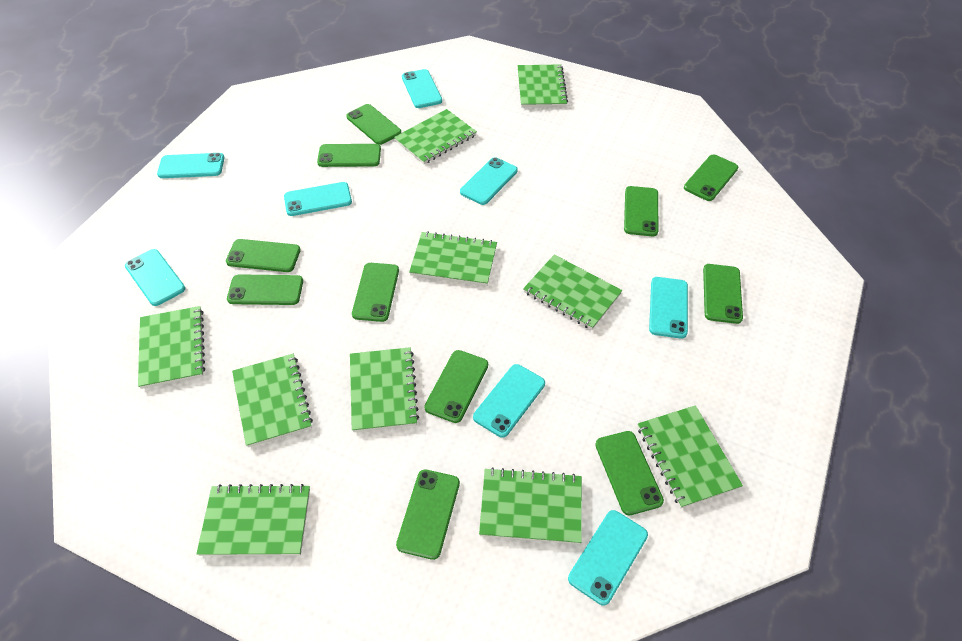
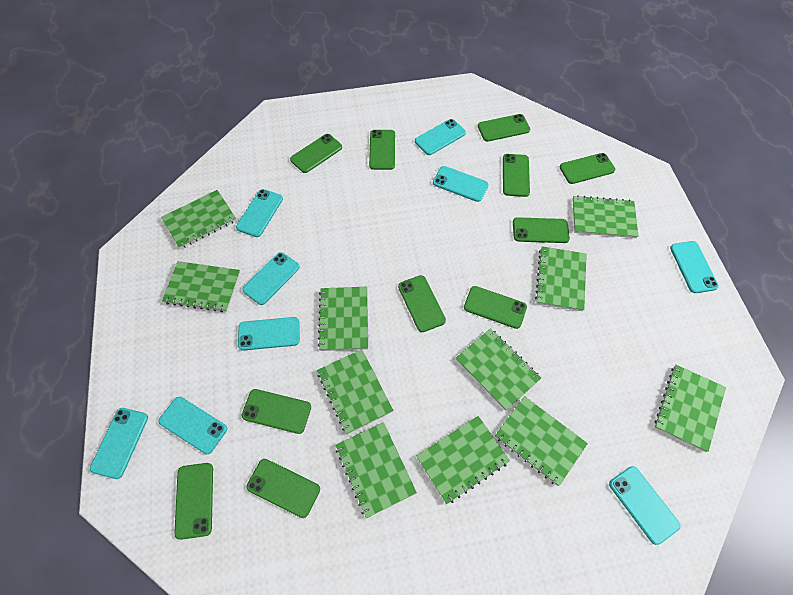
green notebook: [138,306,205,389] [196,484,310,556] [232,354,313,447] [350,347,419,432] [394,109,477,164] [409,231,497,286] [479,467,582,544] [517,64,568,107] [523,254,622,330] [638,405,743,508] = 10 -> [161,190,236,249] [162,261,240,312] [317,349,393,434] [318,287,368,351] [335,422,417,518] [416,416,510,504] [456,328,541,411] [495,396,588,486] [535,246,587,311] [573,195,638,238] [654,365,726,452] = 11
turquoise phone: [125,249,185,306] [157,153,225,178] [284,182,352,216] [402,69,442,108] [460,157,518,205] [473,364,545,438] [568,510,648,605] [649,277,688,339] = 8 -> [90,408,148,479] [159,397,227,454] [236,189,283,237] [238,317,300,351] [242,252,300,305] [415,119,466,155] [433,166,489,202] [609,466,680,545] [670,241,719,293] = 9

